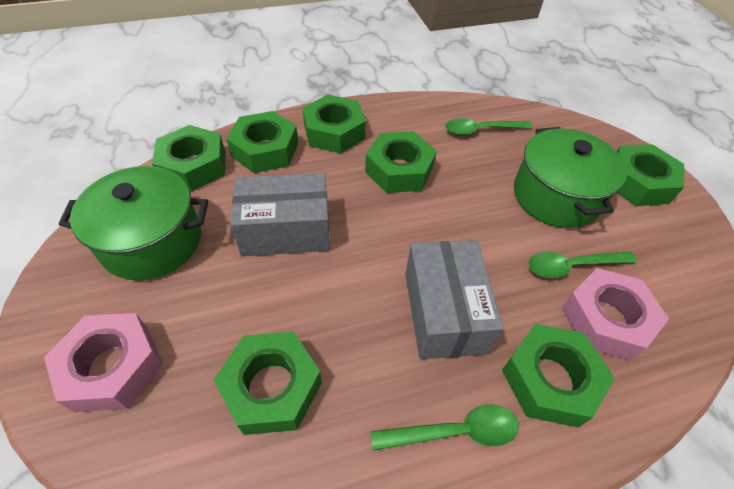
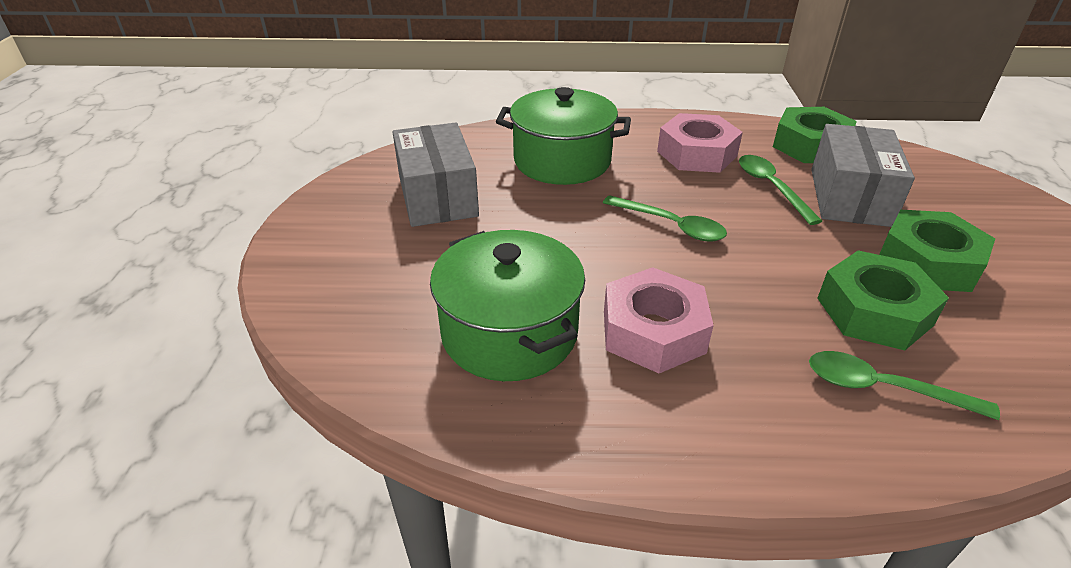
green nut: [152,125,225,191] [214,332,322,435] [227,111,298,173] [302,94,366,153] [365,131,437,193] [502,324,615,427] [617,144,684,206] = 7 -> [773,107,857,163] [817,250,949,350] [879,210,995,292] = 3

